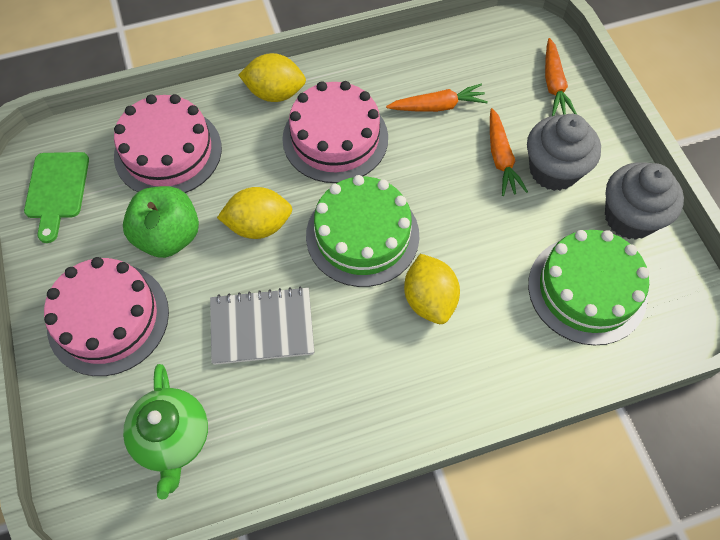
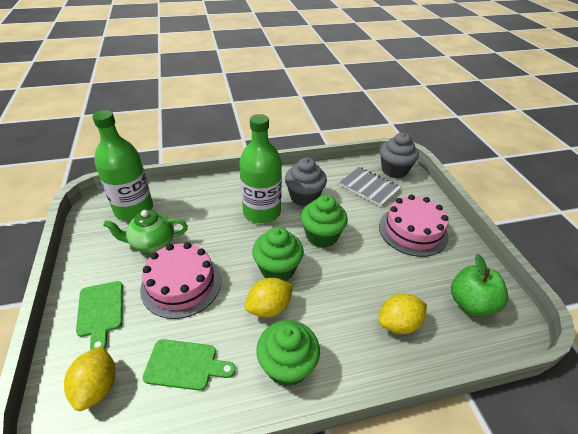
green bottle: none = 0 -> [92,110,153,221] [239,114,282,224] = 2
green cake: [306,175,419,287] [528,230,649,346] = 2 -> none = 0
green cupcake: none = 0 -> [252,227,304,281] [256,320,320,387] [301,195,348,248] = 3
green cutting board: [24,152,89,243] = 1 -> [76,281,123,350] [143,339,236,391] = 2
orange carrot: [386,84,488,112] [490,108,528,196] [545,38,577,116] = 3 -> none = 0
pink cake: [44,257,169,376] [114,94,222,193] [282,81,388,183] = 3 -> [140,242,221,319] [379,194,449,257] = 2

